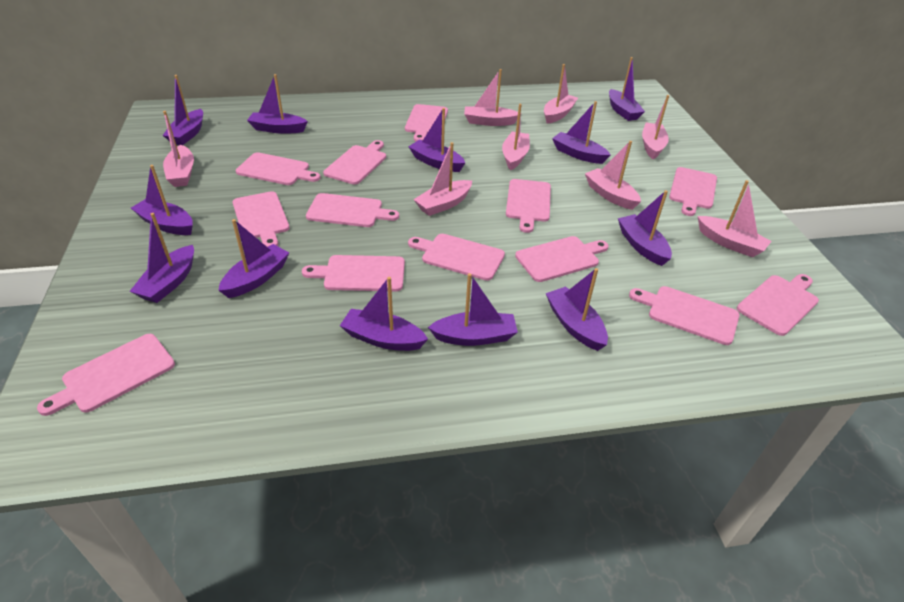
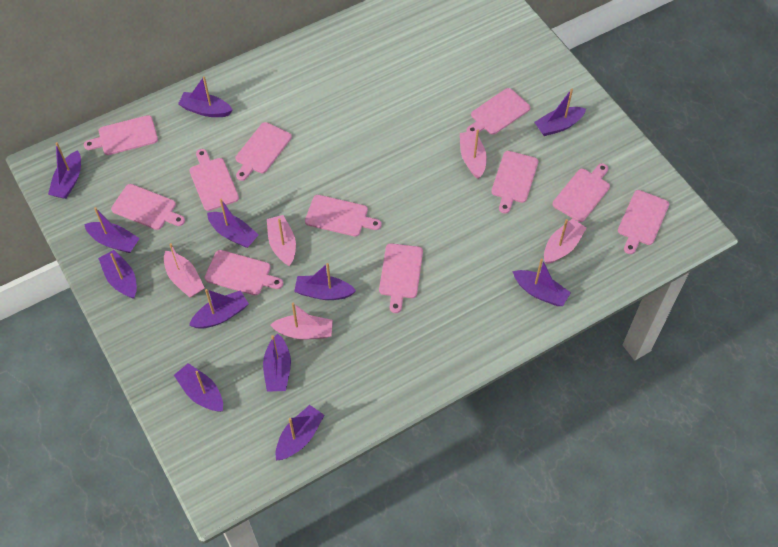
pink boat: [163,111,194,187] [413,142,472,216] [464,69,518,126] [502,104,530,170] [544,64,578,124] [585,141,641,210] [642,95,669,159] [698,180,772,258] = 8 -> [164,243,204,297] [267,215,296,266] [270,303,333,340] [460,130,487,179] [544,219,586,264] = 5
pink cutting board: [37,334,175,416] [233,191,290,247] [236,152,320,185] [302,255,405,292] [306,193,399,227] [323,140,386,185] [405,104,448,141] [408,234,505,281] [506,179,551,233] [515,236,609,282] [629,286,740,345] [669,167,717,216] [737,274,819,336] = 13 -> [84,115,158,155] [111,184,185,230] [189,149,239,211] [205,250,283,295] [236,122,292,181] [305,195,382,237] [379,243,423,313] [466,88,530,135] [491,151,538,214] [553,163,610,222] [618,190,669,254] = 11

